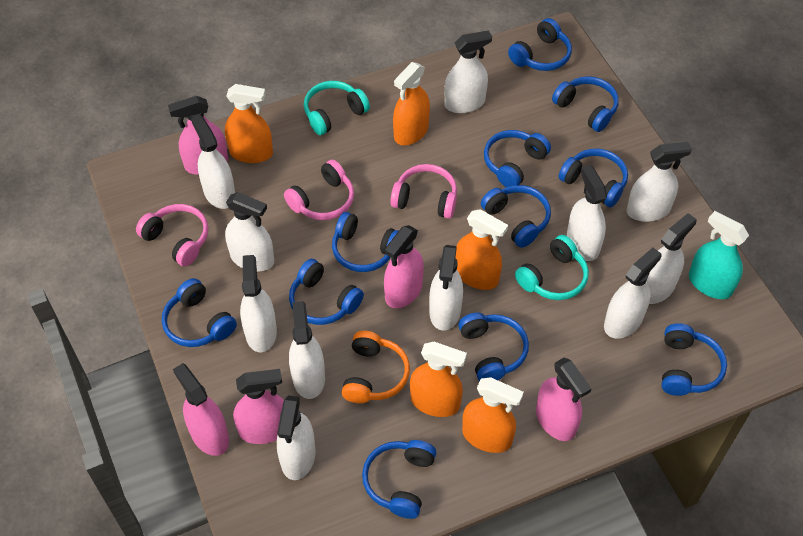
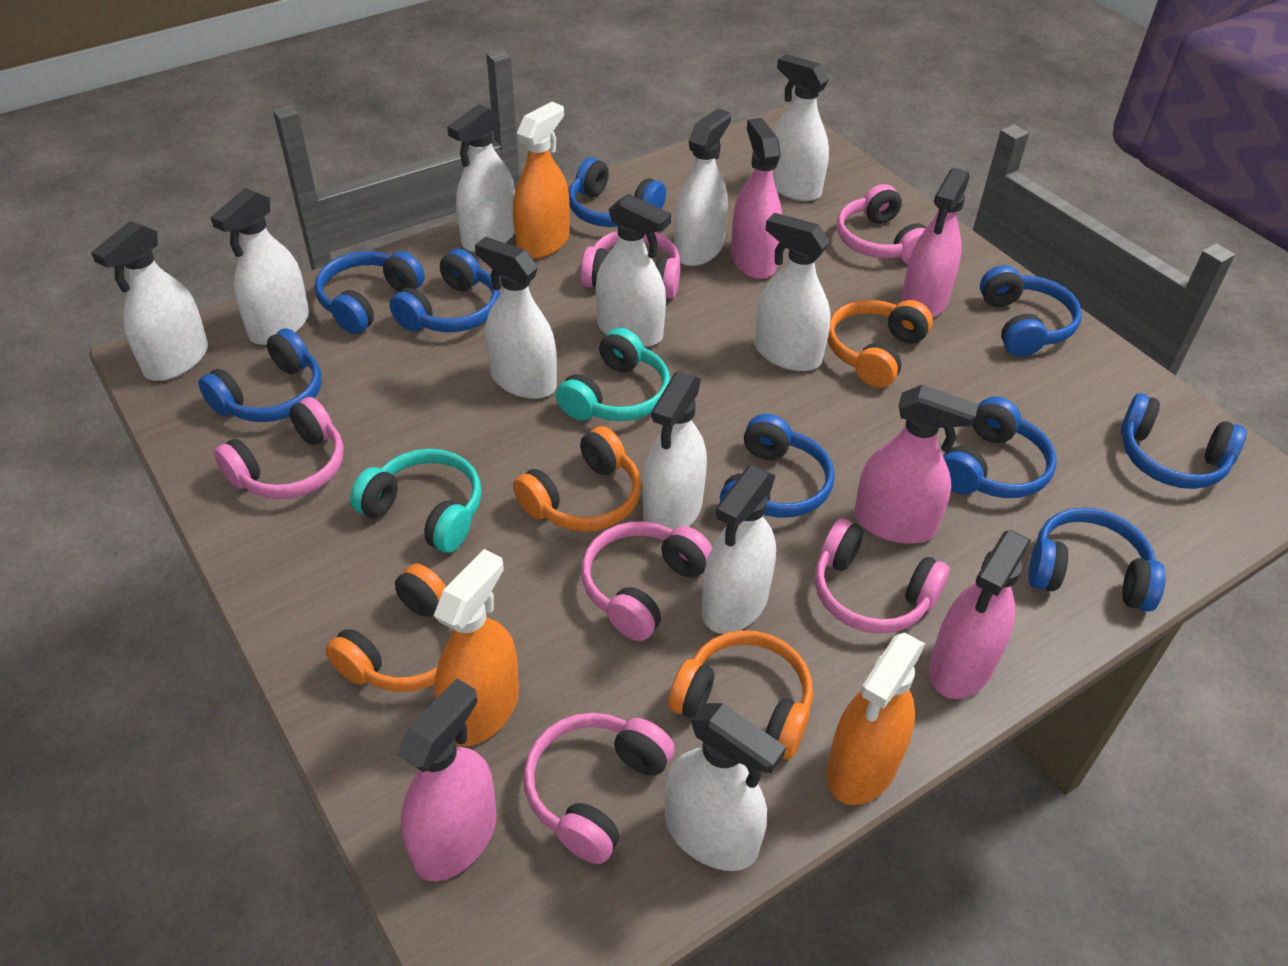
blue headphones: [162,278,237,347] [289,259,364,325] [332,212,399,272] [362,440,436,519] [458,313,529,381] [481,185,551,248] [484,130,551,187] [508,18,572,71] [552,76,619,132] [559,149,628,207] [661,323,727,396] = 11 -> [198,328,321,422] [315,251,425,334] [390,249,500,332] [569,158,666,227] [720,414,835,518] [943,397,1057,498] [980,265,1082,357] [1028,508,1166,611] [1121,393,1246,489] = 9
orange headphones: [342,331,410,403] = 1 -> [325,564,446,692] [513,426,641,532] [668,630,813,759] [827,300,933,388] = 4
orange spray bottle: [225,84,273,163] [393,62,430,145] [410,342,467,417] [455,209,508,290] [462,377,524,453] = 5 -> [434,549,519,746] [513,102,570,259] [826,633,925,805] = 3
pink headphones: [136,204,208,266] [284,160,354,220] [390,164,457,219] = 3 -> [214,397,344,499] [523,713,675,864] [581,231,681,299] [581,521,712,641] [815,518,950,634] [837,184,927,264] = 6
turquoise spray bottle: [689,211,749,299] = 1 -> none = 0

